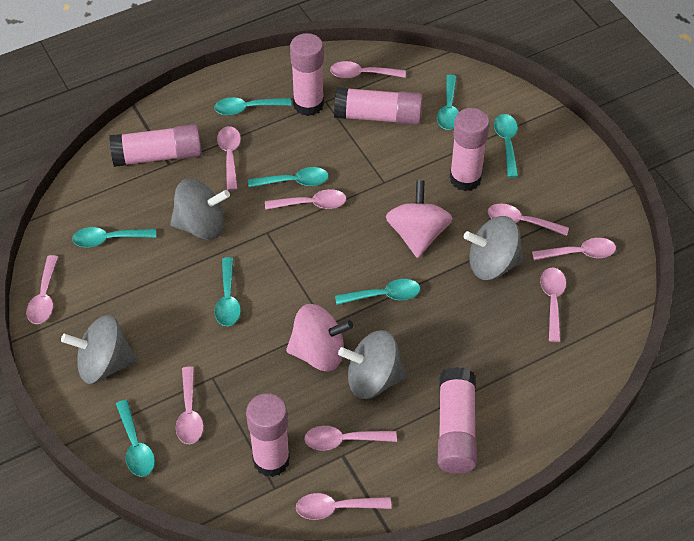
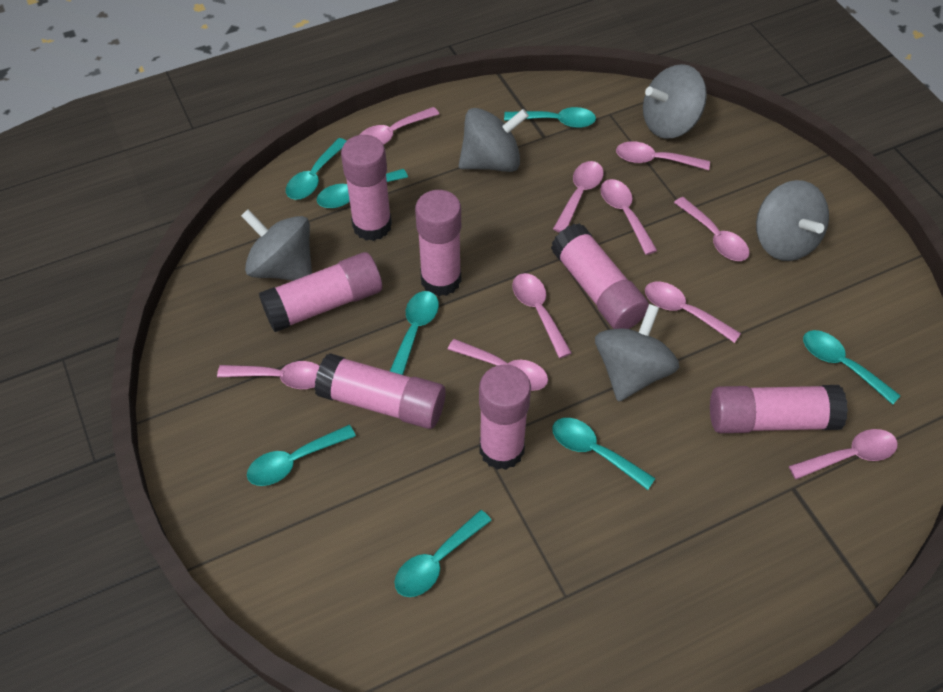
grey spinning top: [61,315,137,384] [170,179,230,240] [338,330,406,399] [464,216,524,280] = 4 -> [241,209,312,281] [459,108,529,172] [595,304,679,402] [643,64,707,139] [756,180,829,261] = 5
pink glue stick: [109,124,202,167] [246,393,290,477] [290,33,324,116] [334,87,423,125] [438,367,477,474] [450,108,490,191] = 6 -> [259,252,382,332] [314,353,446,429] [341,135,392,241] [415,190,461,296] [479,365,531,470] [551,223,649,329] [710,385,848,433] = 7
pink spinning top: [286,304,353,371] [386,180,453,258] = 2 -> none = 0

